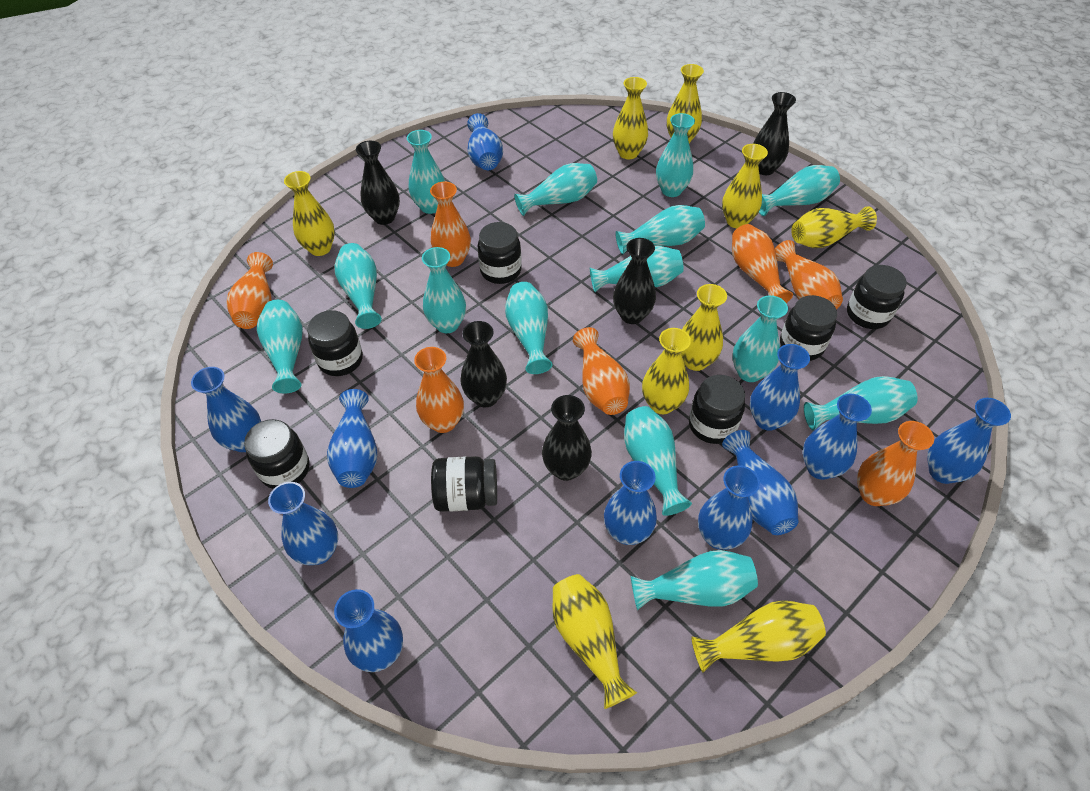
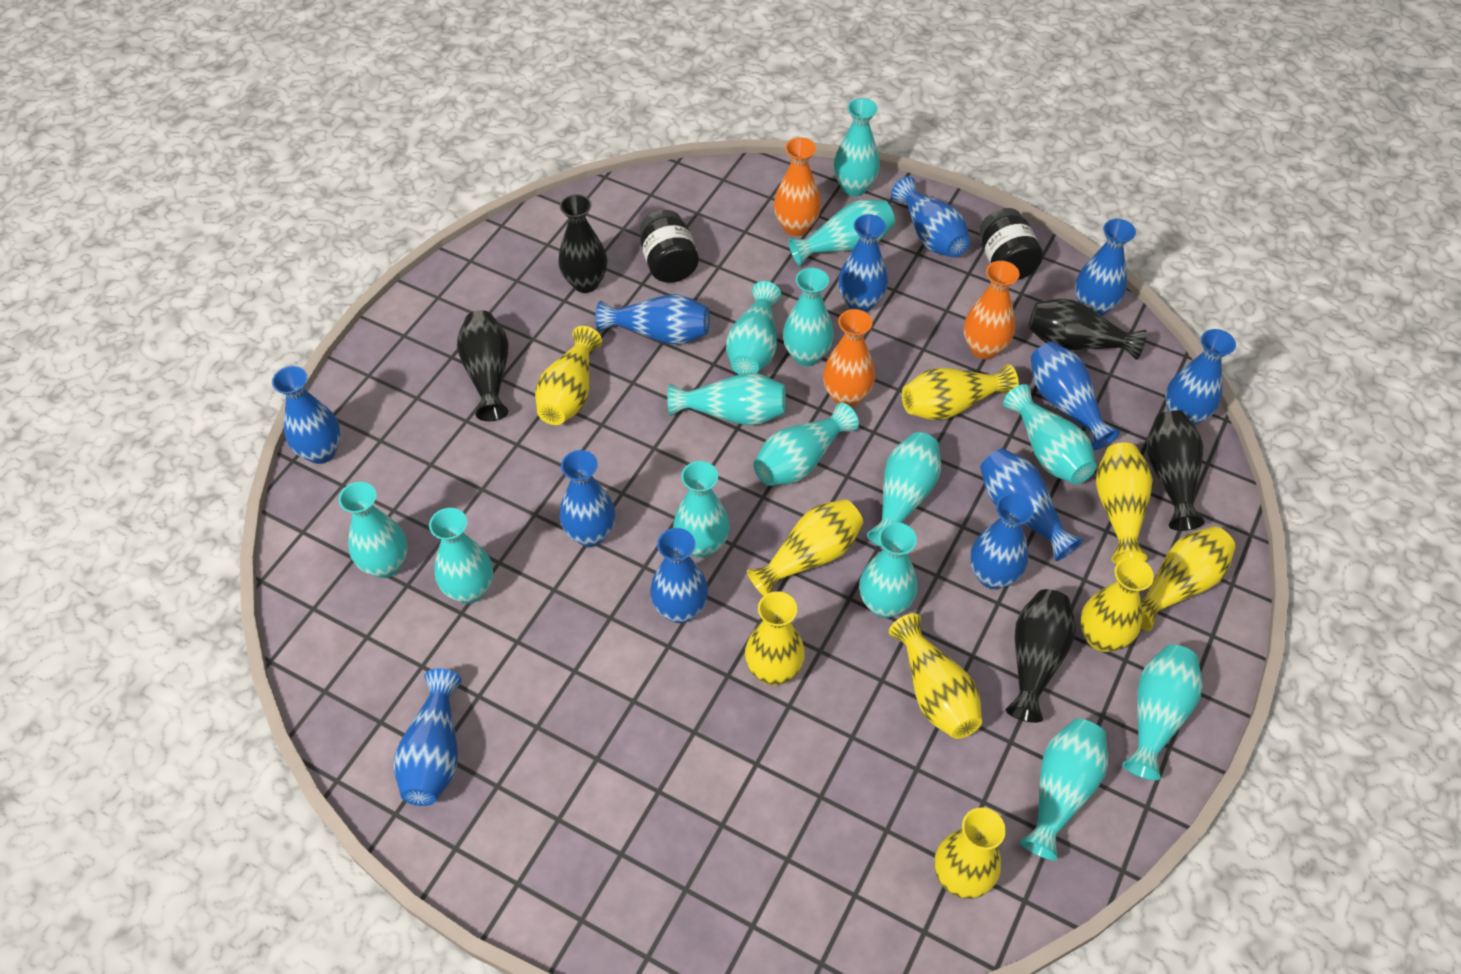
black jar: [244,419,310,489] [307,310,363,376] [431,456,497,512] [478,222,522,284] [689,375,745,444] [780,295,837,361] [847,265,907,329] = 7 -> [640,210,699,283] [979,208,1043,280] = 2
blue vase: [191,367,261,452] [268,482,338,565] [327,389,378,488] [334,589,403,672] [467,113,503,170] [604,461,657,545] [698,465,760,550] [722,430,798,535] [750,344,810,431] [803,394,872,480] [927,398,1011,484] = 11 -> [272,366,341,464] [394,668,462,806] [559,450,616,547] [595,294,710,345] [650,528,708,623] [838,214,888,312] [891,176,970,257] [970,493,1034,589] [980,448,1083,561] [1031,342,1120,450] [1075,219,1136,316] [1165,329,1236,425] = 12
orange vase: [226,252,273,329] [414,347,464,433] [430,182,471,267] [573,327,630,415] [732,224,793,303] [775,240,843,309] [857,421,934,506] = 7 -> [774,137,821,236] [823,309,875,407] [964,261,1019,359] = 3

